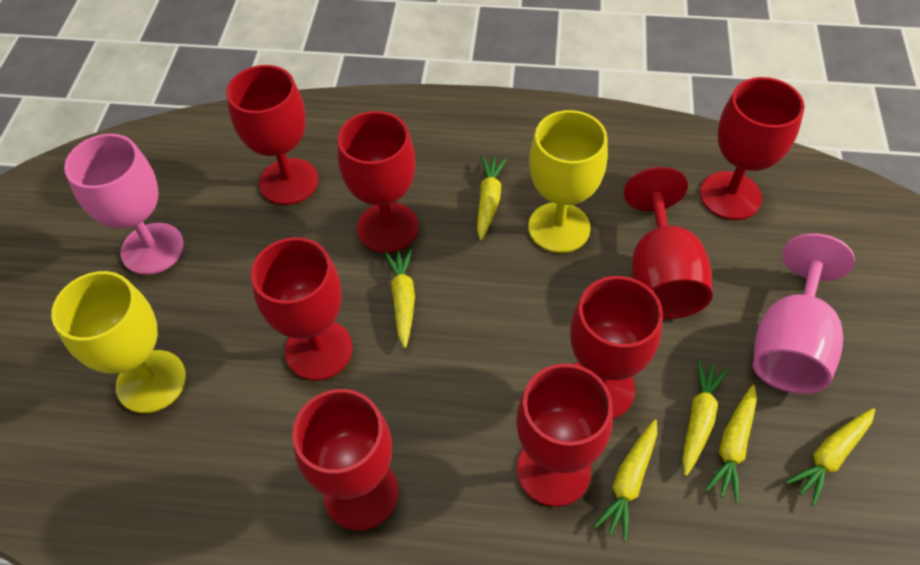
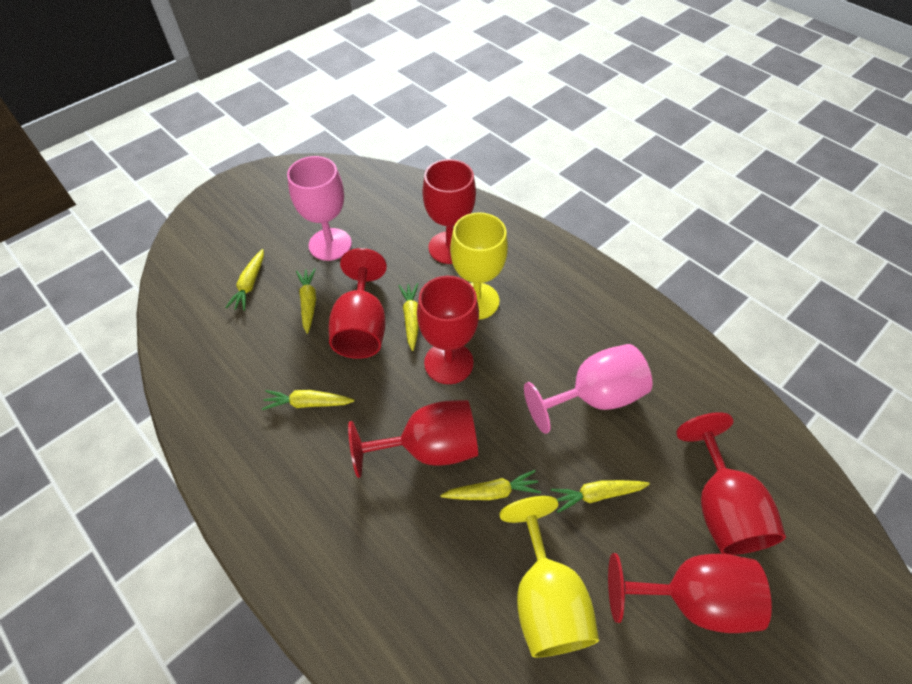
red goblet: [226,65,318,205] [251,237,353,381] [292,389,399,530] [338,111,418,253] [516,364,613,507] [570,276,663,419] [624,167,712,319] [700,77,805,220] = 8 -> [329,248,387,359] [348,400,478,478] [417,276,479,384] [422,159,476,264] [608,553,772,633] [676,412,786,555] = 6

